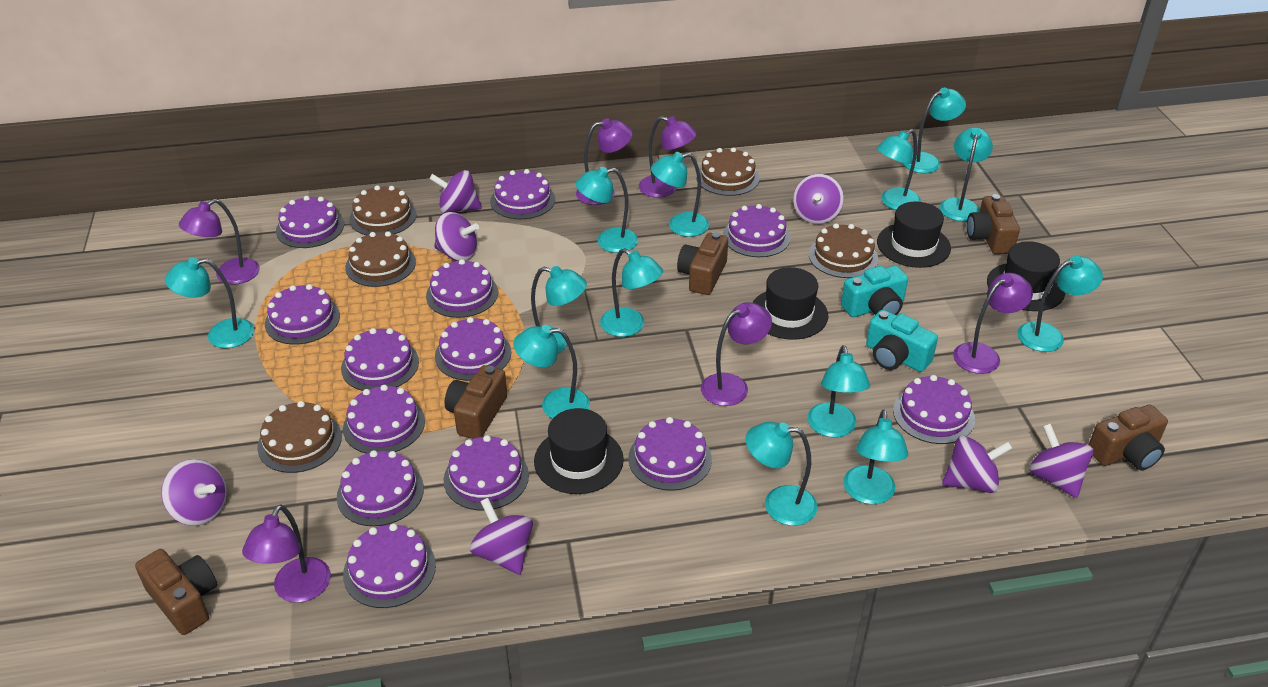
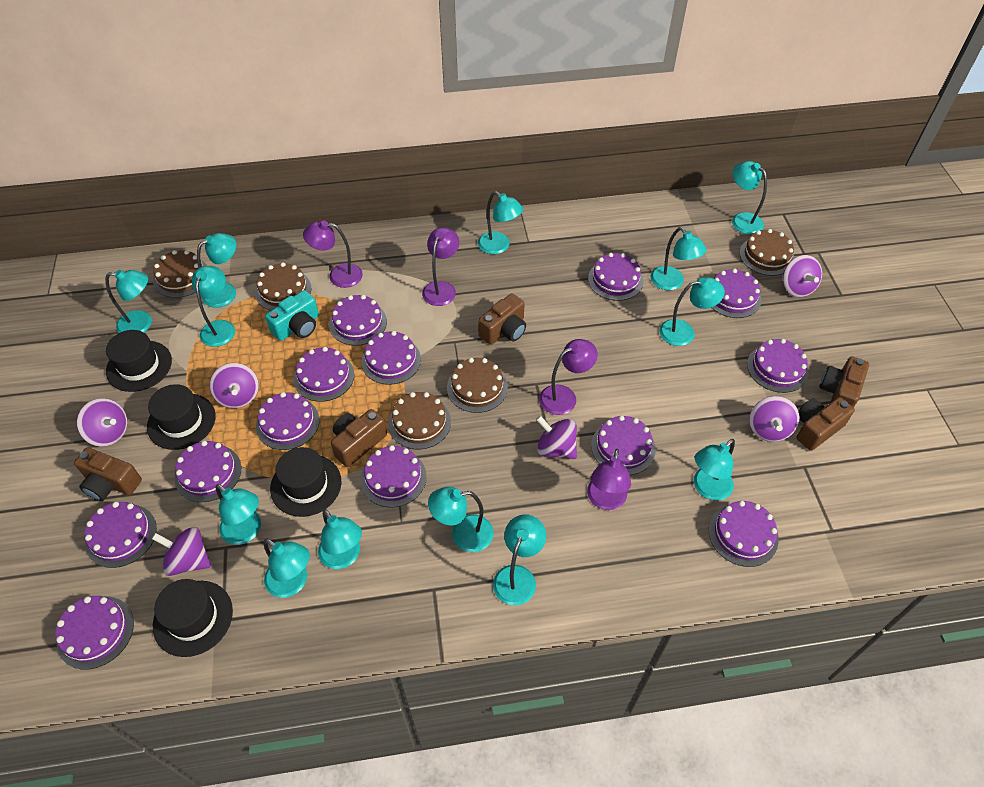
purple lamp: [179,199,260,285] [242,504,331,603] [576,118,633,205] [639,116,697,198] [701,302,772,406] [953,273,1033,374] = 6 -> [303,221,363,288] [422,227,459,306] [539,339,598,415] [587,449,631,510] = 4
purple spinning top: [161,459,227,526] [429,170,482,213] [434,212,479,261] [470,498,533,575] [793,174,844,224] [942,436,1012,493] [1029,423,1094,498] = 7 -> [77,398,128,447] [152,527,211,576] [210,363,259,408] [536,416,577,459] [749,396,800,442] [783,255,822,297] = 6
turquoise camera: [841,265,908,317] [866,310,938,372] = 2 -> [265,290,319,341] = 1

